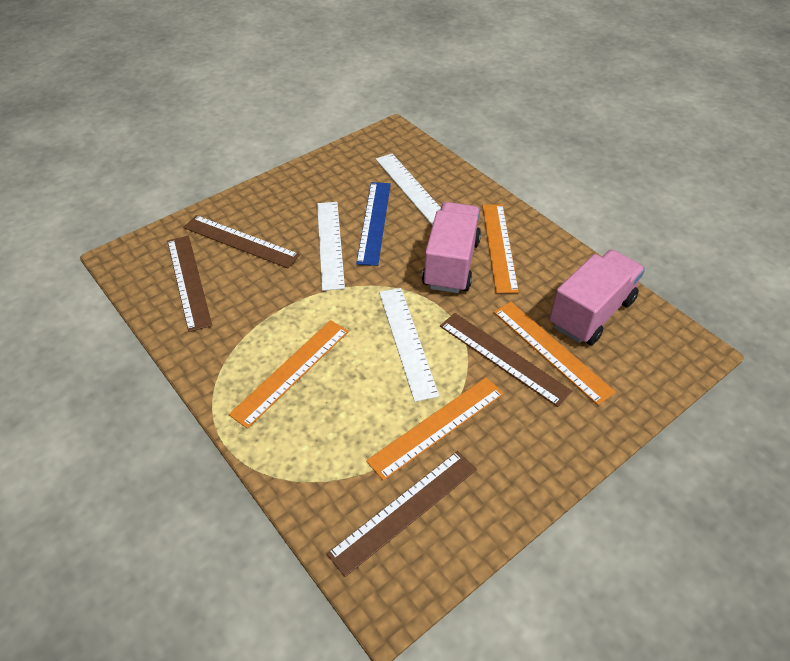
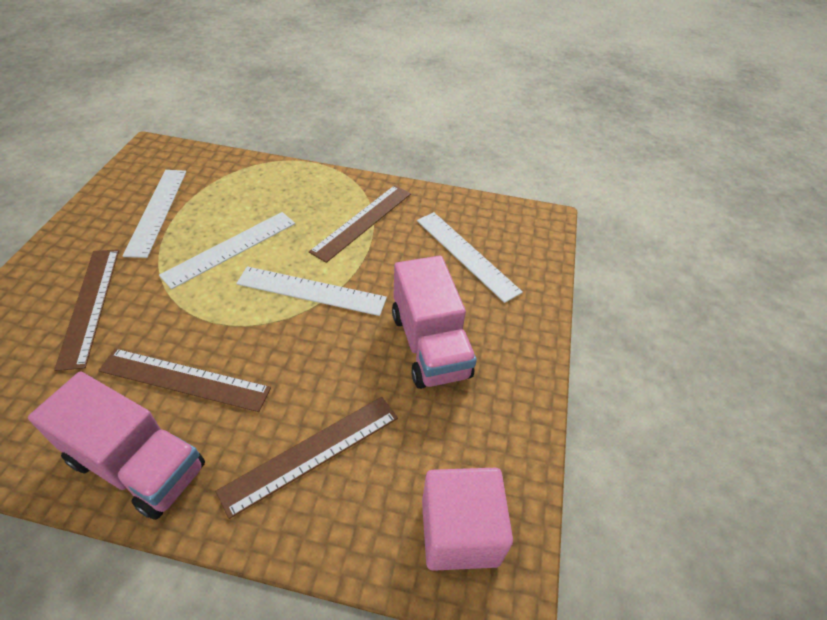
blue ruler: [356,182,391,266] = 1 -> none = 0
orange ruler: [229,320,349,429] [366,377,504,481] [482,204,519,293] [494,302,616,405] = 4 -> none = 0
pink cube: none = 0 -> [422,468,513,571] = 1
white ruler: [317,202,345,291] [376,154,441,225] [379,288,439,402] = 3 -> [123,170,186,258] [159,212,295,289] [236,266,387,316] [417,212,523,303] = 4

